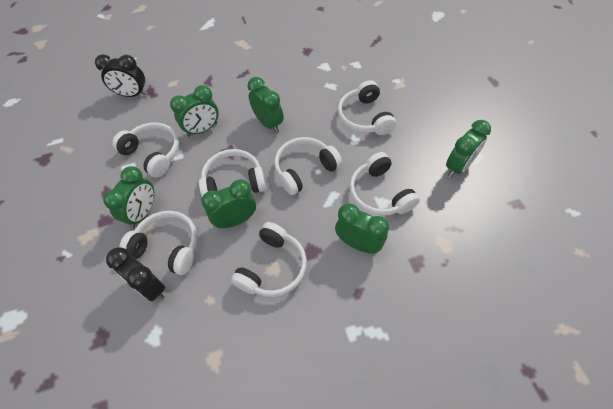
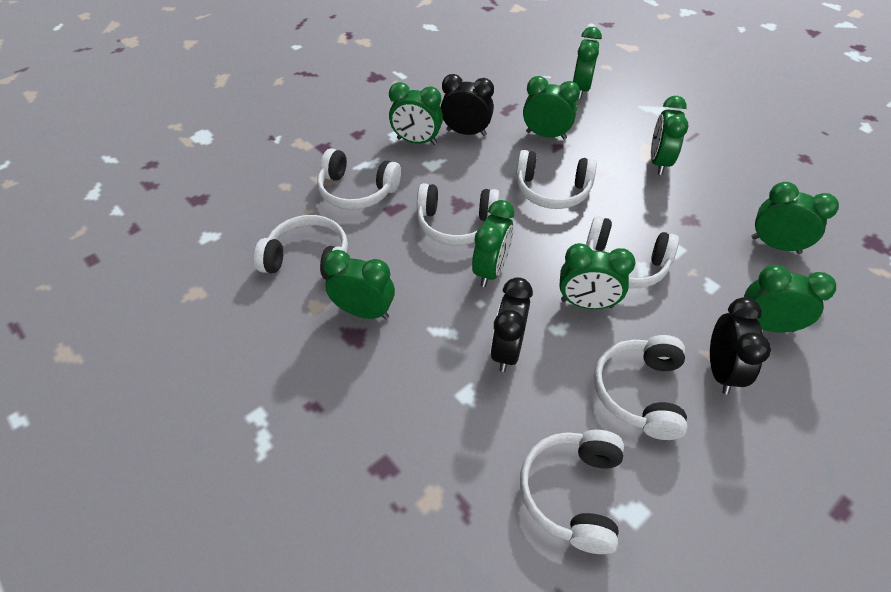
black clock: [95,54,147,97] [106,247,165,301] = 2 -> [441,74,494,136] [490,277,533,372] [710,297,771,395] = 3
green clock: [103,166,154,228] [170,85,219,137] [201,179,256,228] [247,77,284,133] [335,203,389,253] [446,120,491,177] = 6 -> [323,250,395,319] [389,82,443,145] [472,200,514,287] [523,76,580,139] [559,243,636,309] [573,27,602,99] [651,96,688,175] [744,265,836,332] [751,182,839,254] = 9

